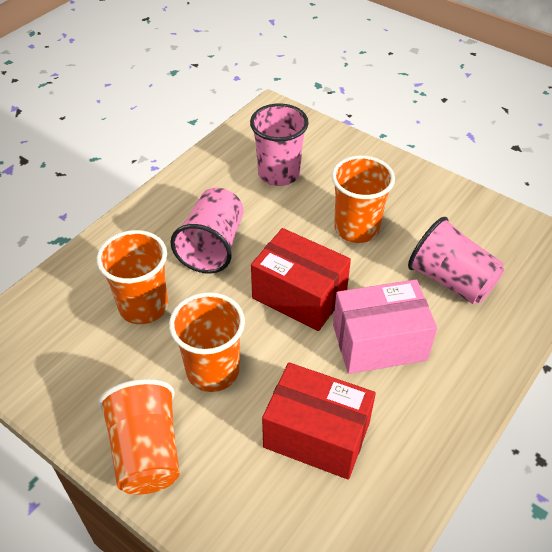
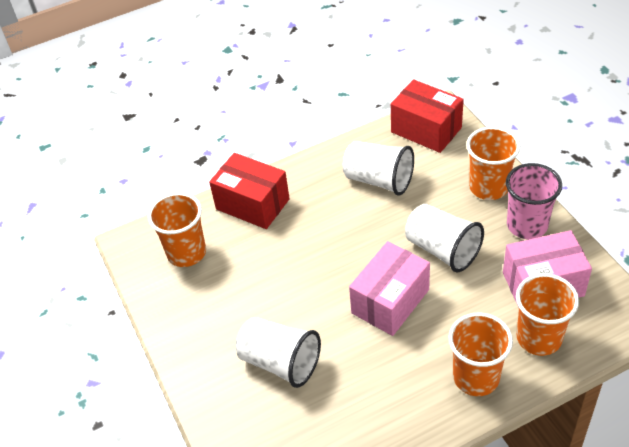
pink box: [333,279,437,374] = 1 -> [349,241,430,336] [503,230,592,308] = 2
pink cup: [171,188,244,273] [250,103,309,186] [408,217,504,305] = 3 -> [506,163,562,239] = 1
white cup: none = 0 -> [236,317,321,388] [342,141,414,196] [405,204,484,272] = 3

